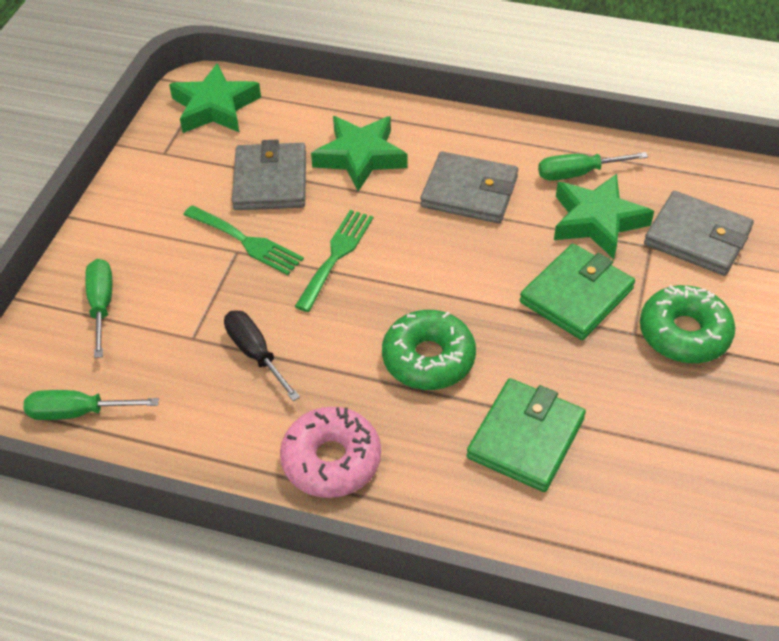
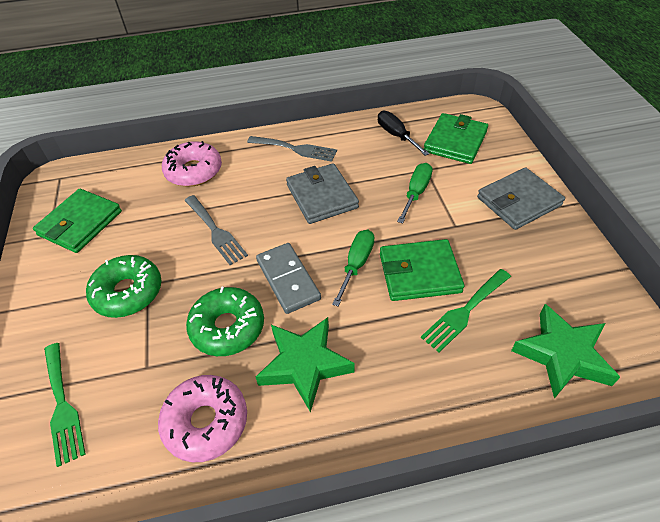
green screwdriver: [24,390,159,420] [85,259,112,358] [538,152,648,181] = 3 -> [332,230,375,307] [397,163,433,224] = 2
green star: [169,63,261,133] [311,116,407,191] [554,174,654,259] = 3 -> [256,317,355,413] [511,304,620,399] = 2
green wallet: [467,378,586,492] [520,244,635,340] = 2 -> [33,189,122,253] [380,239,464,301] [424,113,488,164] = 3
grey domino: none = 0 -> [256,243,321,314] = 1
grey fork: none = 0 -> [184,195,248,265] [247,136,337,162] = 2
grey wallet: [232,140,306,210] [420,151,518,223] [644,191,754,276] = 3 -> [286,163,359,224] [477,167,565,230] = 2
pink donut: [280,407,381,498] = 1 -> [158,375,247,462] [162,141,222,187] = 2

